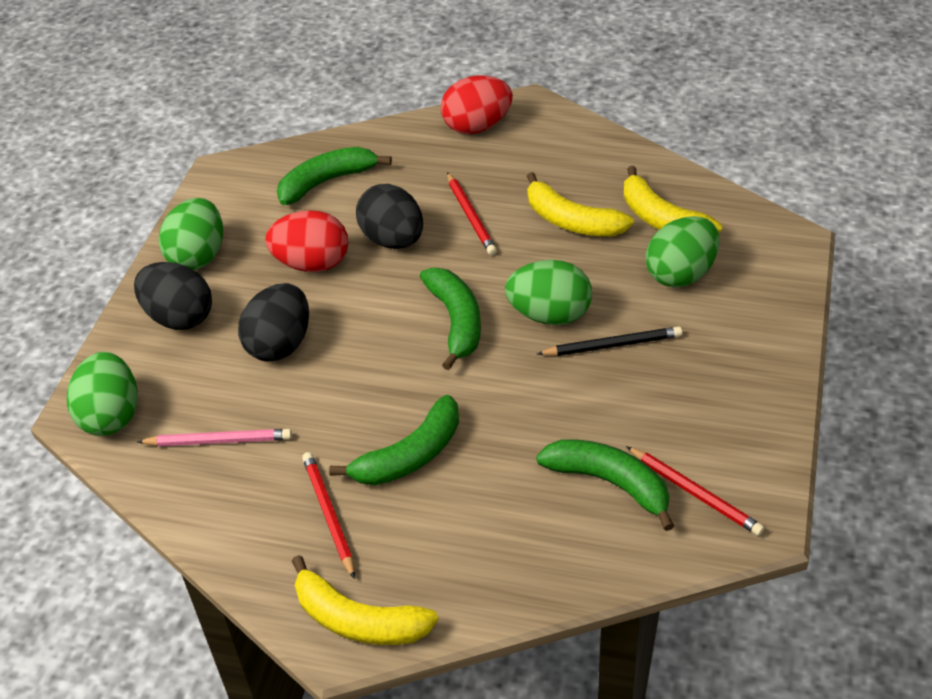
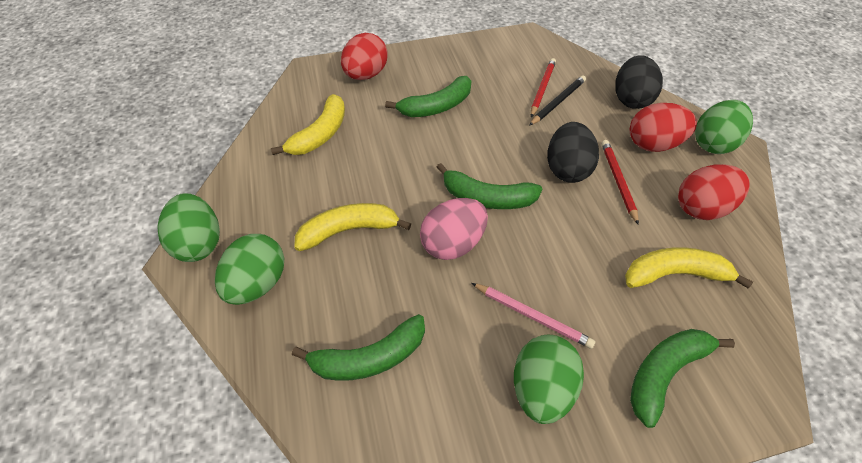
black egg: [134,262,212,330] [238,283,309,362] [356,184,423,249] = 3 -> [547,122,599,183] [615,55,663,109] = 2
pink egg: none = 0 -> [420,198,488,260] = 1
red egg: [265,210,348,272] [441,75,513,134] = 2 -> [341,33,387,80] [630,103,697,152] [678,164,750,220] = 3
red pencil: [302,452,355,579] [447,172,497,255] [626,446,764,536] = 3 -> [531,58,556,117] [601,140,639,225] = 2

